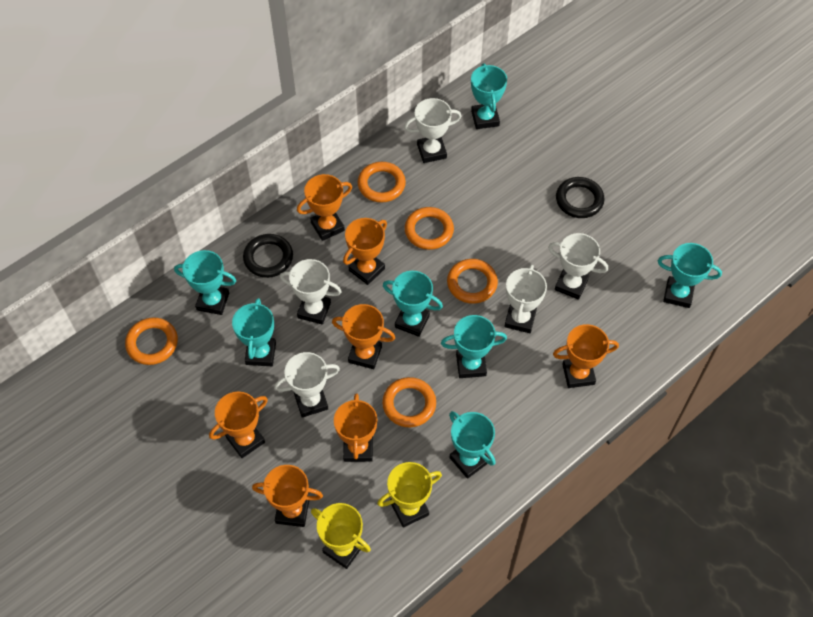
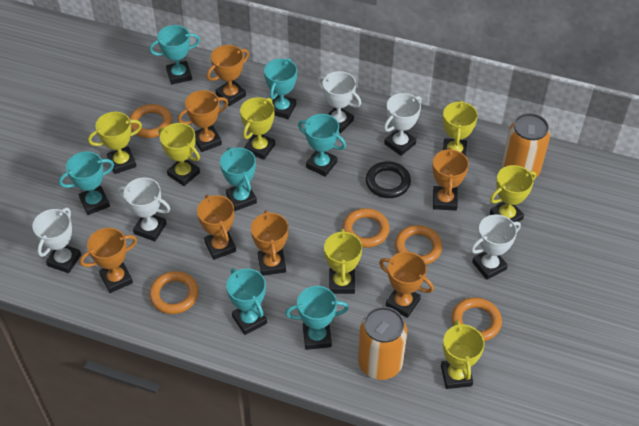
black ring: [243,234,293,278] [556,177,604,218] = 2 -> [366,161,411,198] = 1
orange can: none = 0 -> [358,307,407,380] [502,113,550,177] = 2
yellow trophy: [311,503,371,569] [377,462,442,528] = 2 -> [88,112,142,174] [158,123,200,186] [240,97,275,160] [324,229,362,294] [441,320,485,389] [443,100,478,156] [490,165,536,222] = 7

